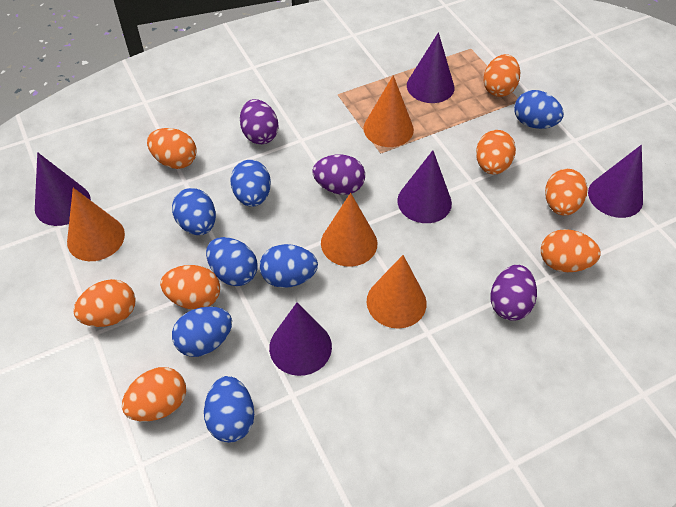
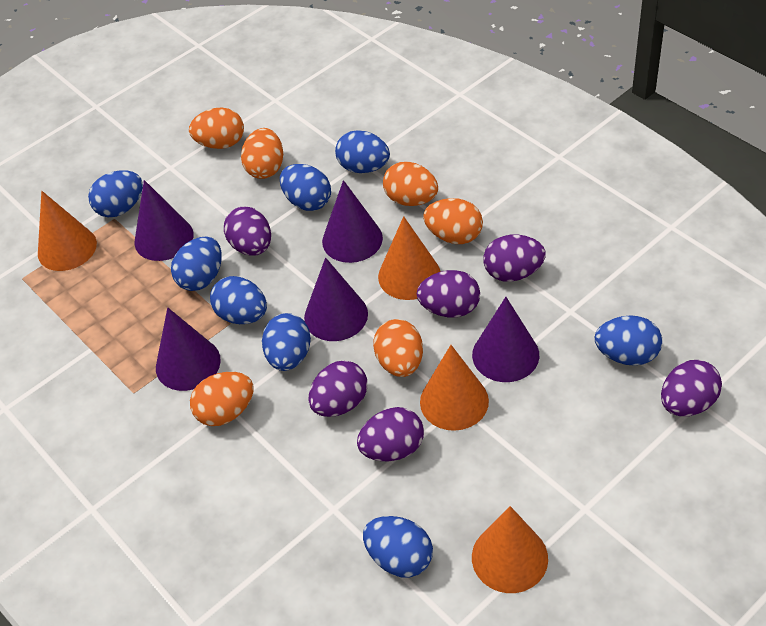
blue egg: [172,188,216,235] [172,307,232,357] [204,376,254,443] [206,237,257,286] [230,160,271,207] [260,244,318,288] [514,90,564,129] = 7 -> [88,170,143,217] [171,237,222,291] [210,276,267,324] [262,313,311,371] [279,164,331,211] [335,130,390,173] [363,516,433,577] [595,315,662,366] = 8
orange egg: [73,279,136,327] [122,367,186,421] [147,128,197,169] [160,265,220,310] [476,130,516,175] [484,54,520,97] [541,229,601,272] [545,169,587,216] = 8 -> [189,107,244,149] [190,372,254,426] [241,128,283,179] [373,319,423,377] [383,162,438,206] [423,198,483,244] = 6
purple egg: [240,99,279,144] [313,154,365,195] [490,265,537,321] = 3 -> [224,207,271,256] [308,360,367,417] [357,407,424,461] [417,270,480,317] [483,235,546,282] [661,360,722,416] = 6

